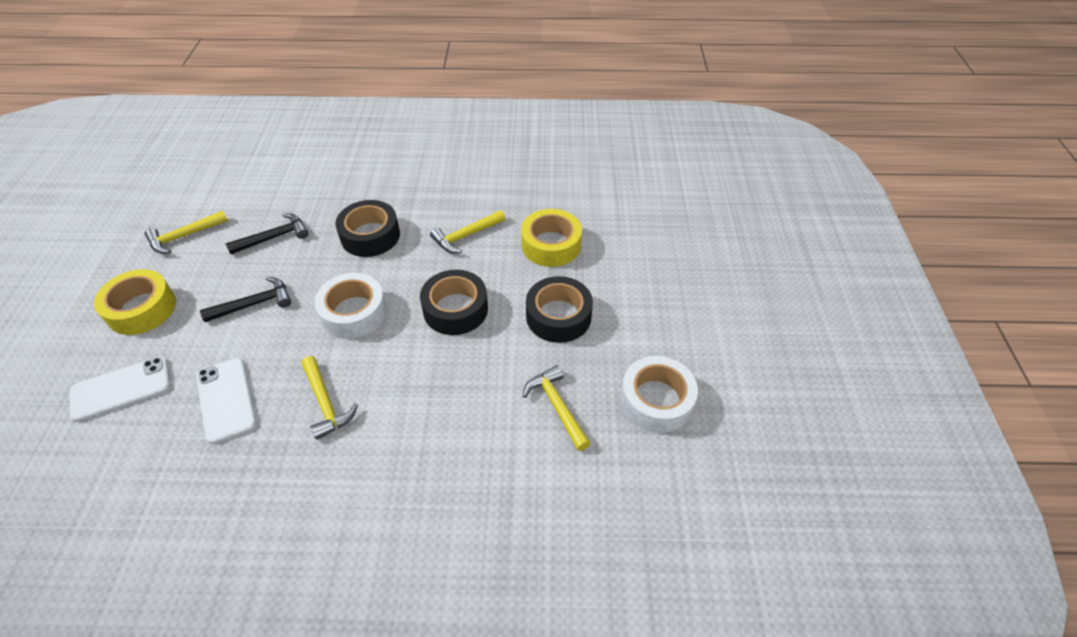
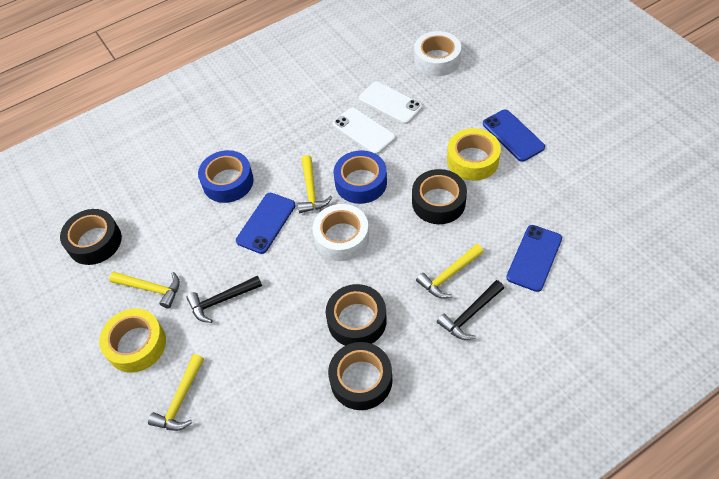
black tape: [335,200,400,257] [420,270,488,335] [526,276,593,343] = 3 -> [60,209,122,265] [326,284,387,346] [328,342,392,410] [412,169,467,224] = 4
blue phone: none = 0 -> [236,193,295,254] [483,109,545,162] [506,225,562,292] = 3
blue tape: none = 0 -> [198,150,254,203] [334,150,387,204] = 2

